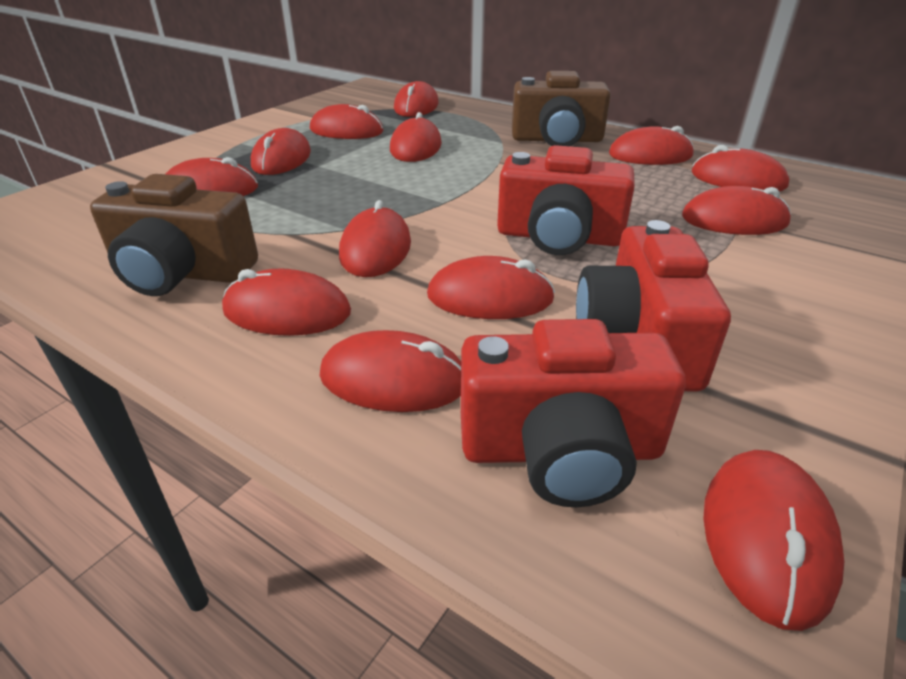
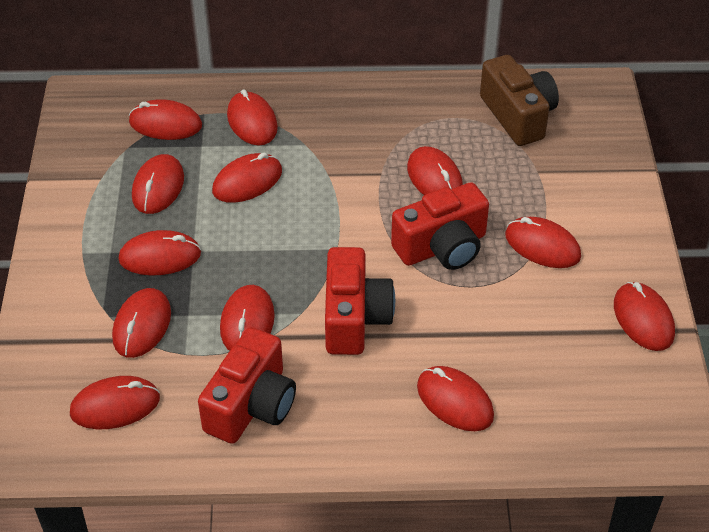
brown camera: [90,174,258,296] [512,71,611,146] = 2 -> [480,55,559,146] = 1
red mouse: [166,157,258,196] [222,269,351,336] [251,128,311,175] [310,104,384,139] [320,330,461,412] [339,200,411,277] [390,112,442,162] [394,81,439,117] [427,256,555,319] [609,126,694,165] [682,186,791,235] [692,145,789,192] [703,450,844,631] = 13 -> [70,376,160,429] [112,288,171,358] [118,230,201,276] [129,99,202,140] [132,154,184,214] [212,153,282,203] [220,285,275,351] [227,89,278,146] [407,146,463,195] [417,366,494,431] [505,217,581,268] [614,282,675,351] = 12

